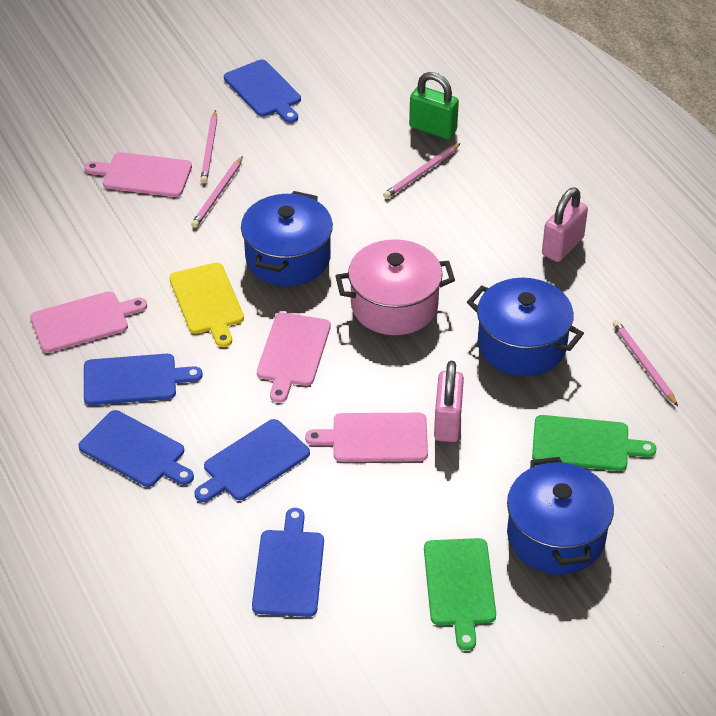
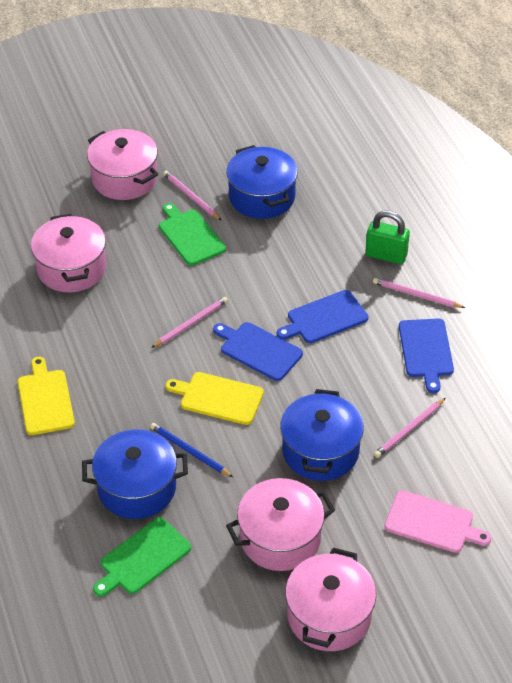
blue cutting board: [78,410,194,487] [84,354,203,405] [194,419,310,502] [224,60,301,123] [252,508,324,617] = 5 -> [213,322,303,381] [277,290,368,343] [399,319,454,393] = 3
blue pencil: none = 0 -> [150,423,233,477] = 1
pink cutting board: [30,291,147,353] [84,152,192,197] [257,313,331,403] [305,413,428,462] = 4 -> [384,490,491,553] = 1
pink padlock: [434,361,464,442] [542,187,588,262] = 2 -> none = 0
pink pot: [336,239,455,335] = 1 -> [31,213,106,292] [87,129,158,200] [226,478,335,571] [285,548,376,651] = 4
yellow cutting board: [169,262,244,347] = 1 -> [18,357,75,435] [165,372,264,425] = 2

